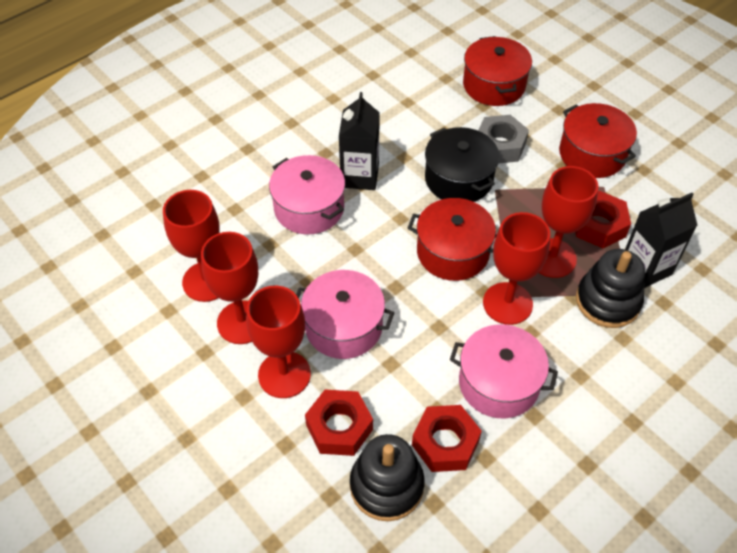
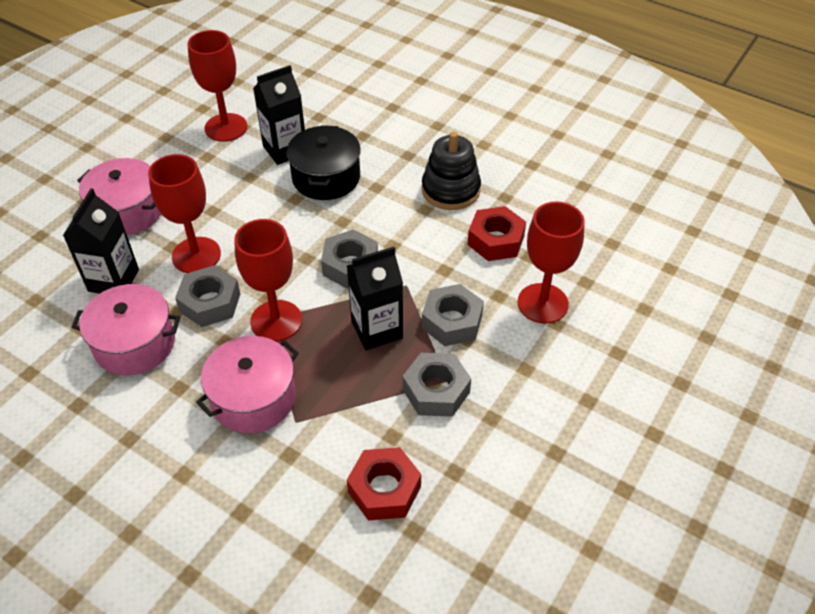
black carton: [339,92,380,190] [625,193,698,288] = 2 -> [63,188,139,294] [253,65,305,165] [347,247,403,351] = 3
black stacking toy: [350,434,425,521] [576,249,645,328] = 2 -> [422,132,481,210] = 1
grey nut: [478,115,529,164] = 1 -> [175,265,240,327] [321,229,378,289] [403,353,471,417] [422,284,484,346] = 4
red goblet: [163,190,220,302] [201,232,258,344] [246,286,311,398] [483,212,550,325] [539,166,598,278] = 5 -> [148,154,221,273] [187,30,247,142] [234,219,302,342] [518,202,585,324] = 4
red nut: [305,390,373,456] [412,405,482,472] [575,191,631,248] = 3 -> [347,447,421,521] [468,206,526,261] = 2
red pot: [408,198,497,281] [463,36,532,106] [559,103,637,178] = 3 -> none = 0

